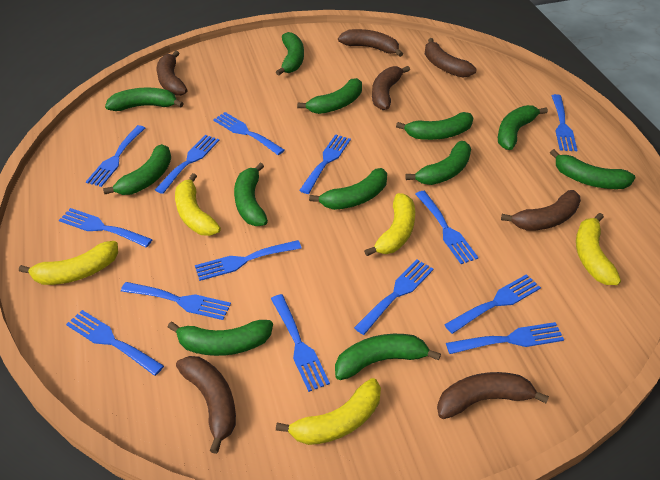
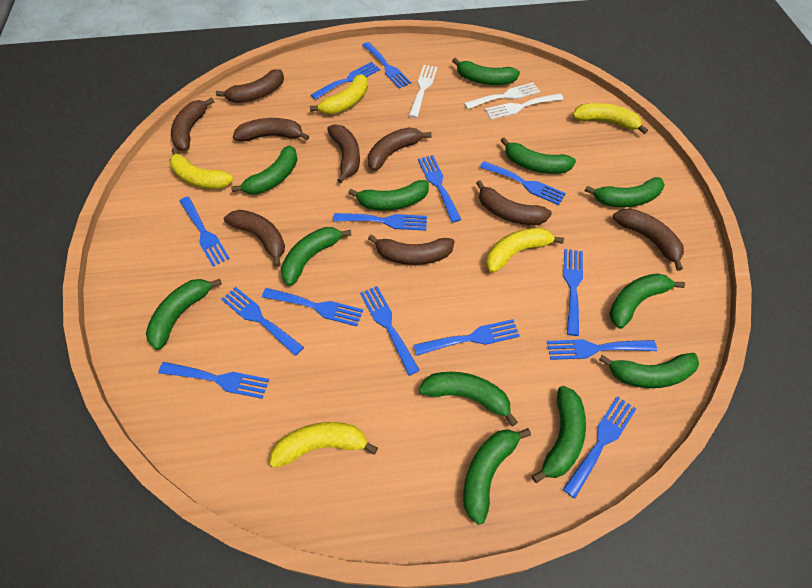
brown banana: [157,51,187,96] [176,356,236,454] [338,29,403,57] [372,66,410,110] [425,38,477,77] [437,372,549,419] [501,190,581,231] = 7 -> [171,97,214,151] [216,69,284,103] [224,210,285,267] [233,118,309,142] [327,124,360,183] [368,127,431,171] [368,234,455,265] [476,180,552,225] [613,208,684,271] = 9
white fork: none = 0 -> [409,65,438,118] [464,82,540,109] [485,94,564,120] = 3

